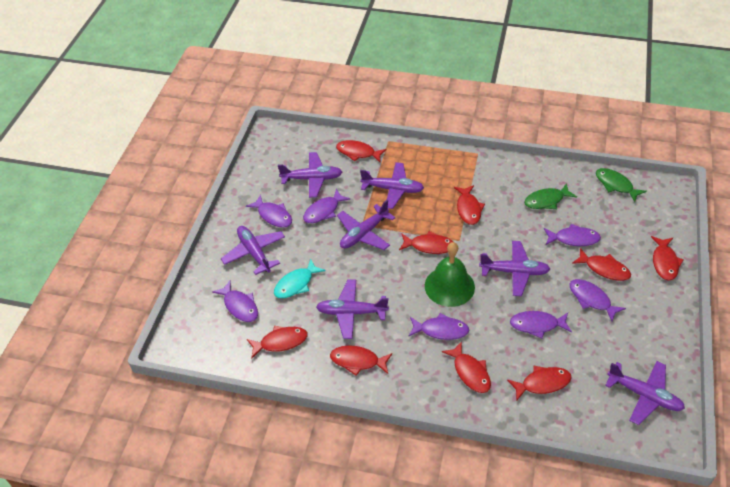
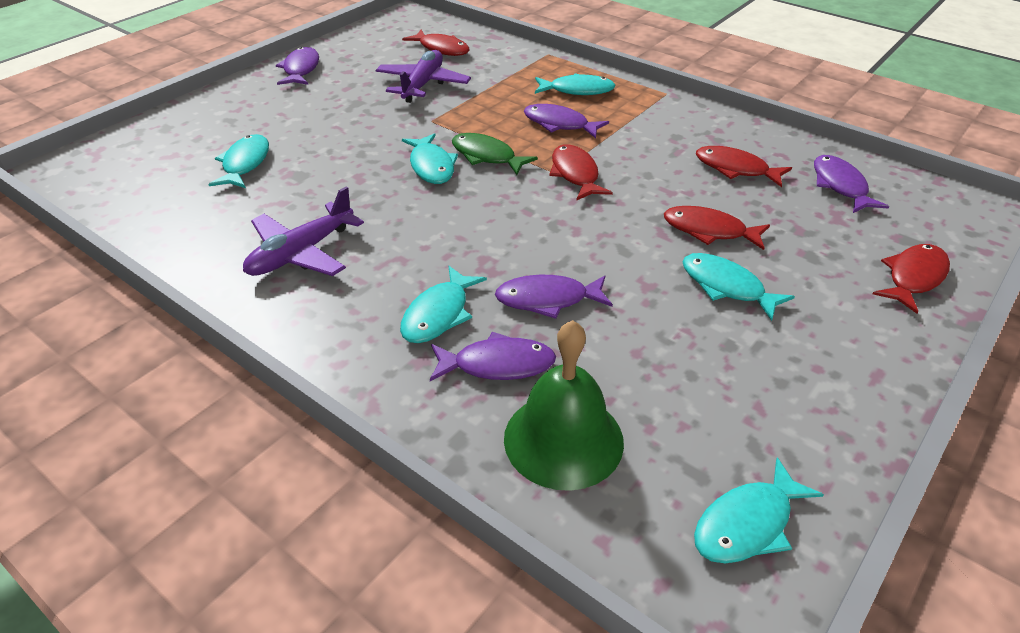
green fish: [524,183,577,209] [596,168,647,202] = 2 -> [452,133,538,175] = 1
purple fish: [212,281,258,322] [246,194,292,228] [303,189,350,223] [408,313,469,340] [510,311,572,338] [544,224,601,246] [570,279,626,321] = 7 -> [276,47,319,85] [430,331,556,381] [495,275,613,319] [524,104,609,138] [814,155,889,213] = 5
purple plane: [221,226,285,275] [278,152,342,198] [316,279,389,339] [337,200,395,250] [360,162,424,209] [479,241,550,296] [605,361,685,425] = 7 -> [243,186,364,276] [376,50,471,103] = 2
red fish: [247,326,308,359] [330,345,392,376] [336,140,387,162] [399,231,453,254] [442,341,491,393] [454,185,485,225] [507,366,572,401] [572,248,631,281] [651,236,683,280] = 9 -> [402,30,470,56] [549,144,613,201] [664,206,770,250] [696,146,792,187] [873,244,950,314] = 5
turquoise fish: [274,259,325,298] = 1 -> [208,134,269,188] [400,266,487,343] [402,133,458,184] [535,73,616,95] [682,253,795,321] [694,458,824,563] = 6

